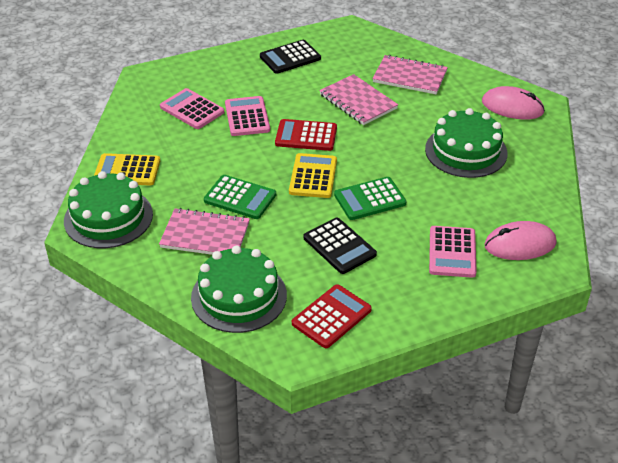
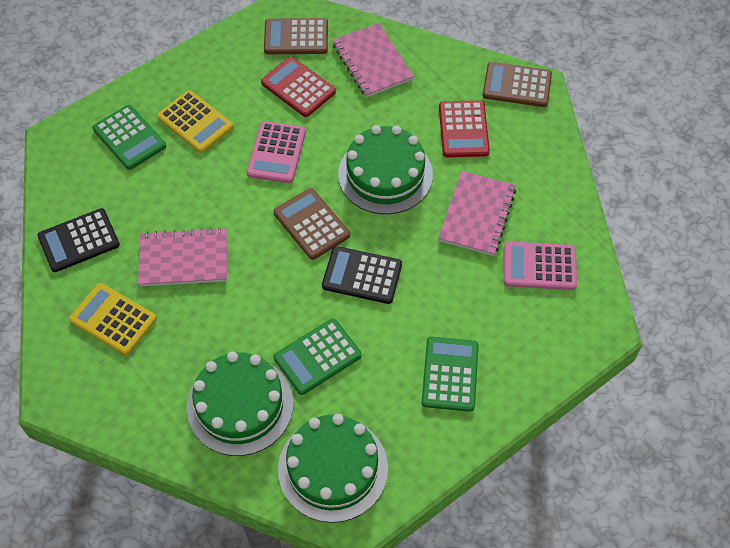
brown calculator: none = 0 -> [264,18,328,54] [274,188,350,260] [482,62,552,107] = 3
green calculator: [204,175,276,219] [334,177,407,220] = 2 -> [93,105,166,170] [274,318,362,395] [422,337,479,412] = 3
pink calculator: [160,88,224,129] [225,96,270,136] [429,226,477,278] = 3 -> [247,121,306,183] [504,241,577,290] = 2
pink mouse: [482,86,545,120] [484,221,557,260] = 2 -> none = 0

